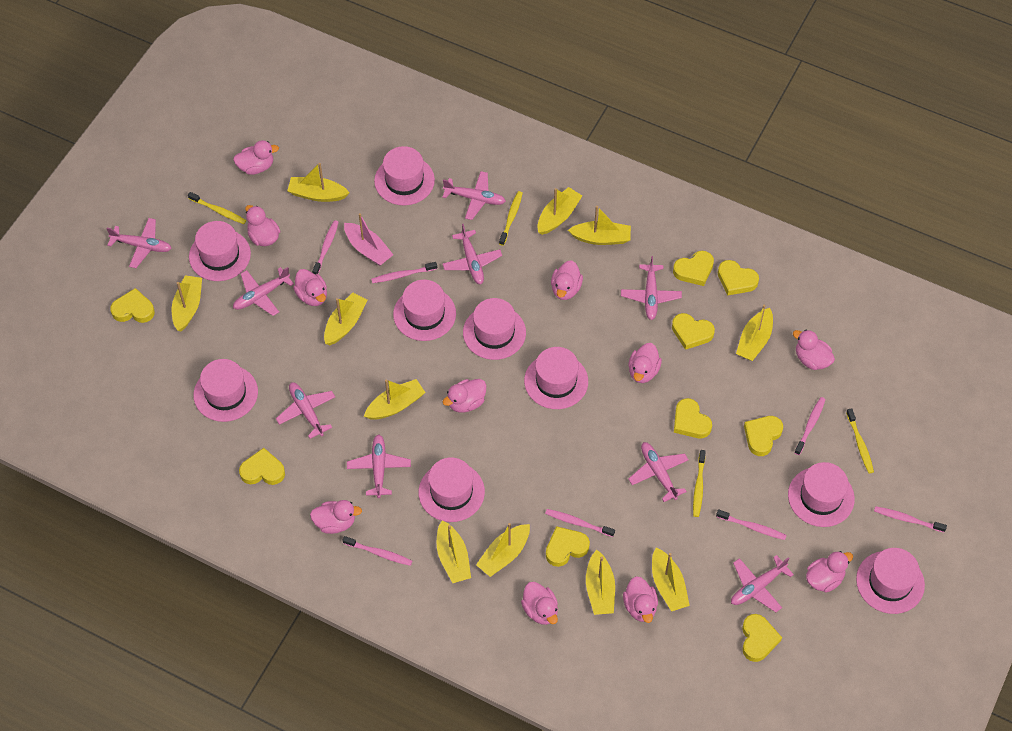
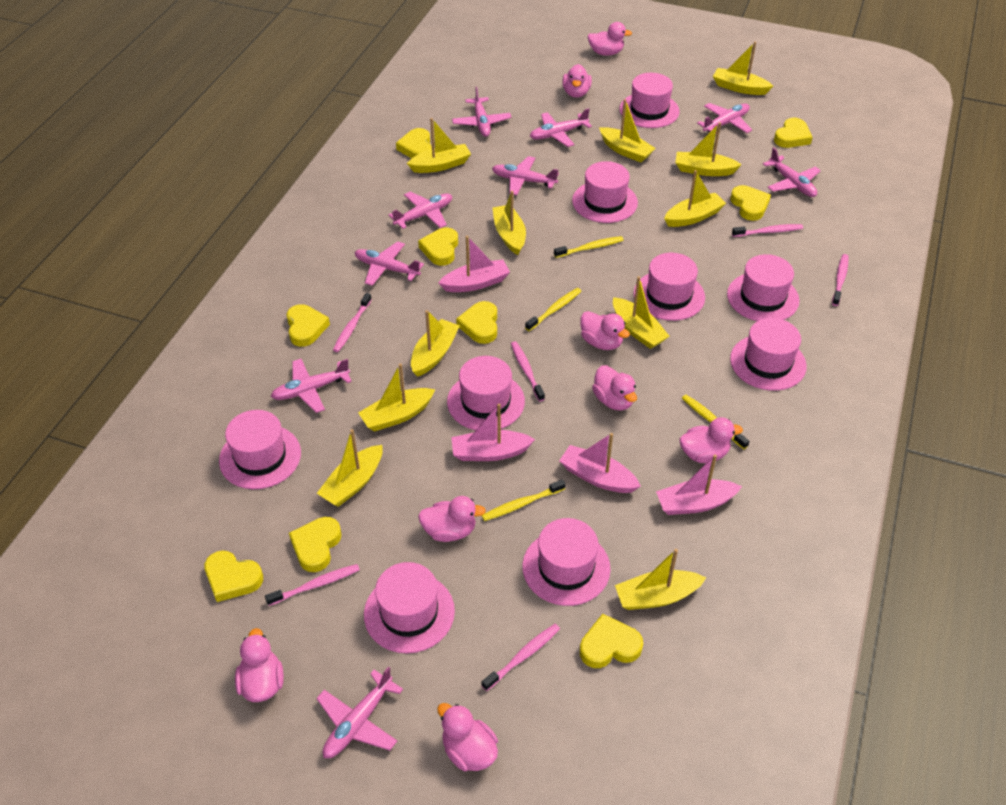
pink boat: [344,213,393,266] = 1 -> [438,236,510,292] [451,404,535,461] [559,433,641,493] [656,454,742,515] = 4
pink duck: [233,140,279,175] [245,205,280,246] [293,269,327,306] [310,500,362,534] [443,379,486,413] [521,582,558,625] [551,260,583,300] [623,576,658,623] [628,343,662,383] [793,330,835,370] [806,551,853,593] = 11 -> [235,628,284,702] [418,496,486,542] [437,703,498,771] [562,64,592,98] [580,311,630,350] [587,22,632,56] [592,365,637,410] [679,417,743,463] = 8
pink toothbrush: [312,220,339,275] [343,536,412,566] [371,262,437,283] [545,509,615,537] [716,509,787,540] [795,397,826,455] [874,506,947,532] = 7 -> [265,564,360,606] [333,293,372,352] [481,624,560,691] [511,341,545,401] [732,224,803,237] [832,254,848,306] = 6

